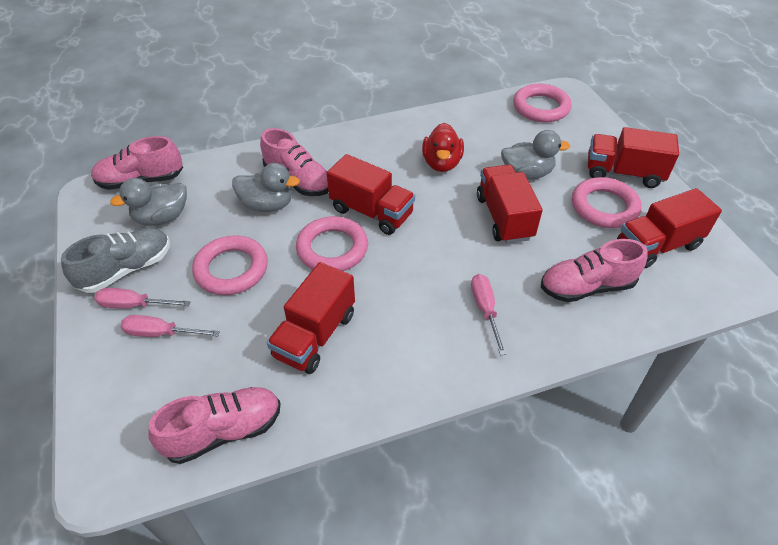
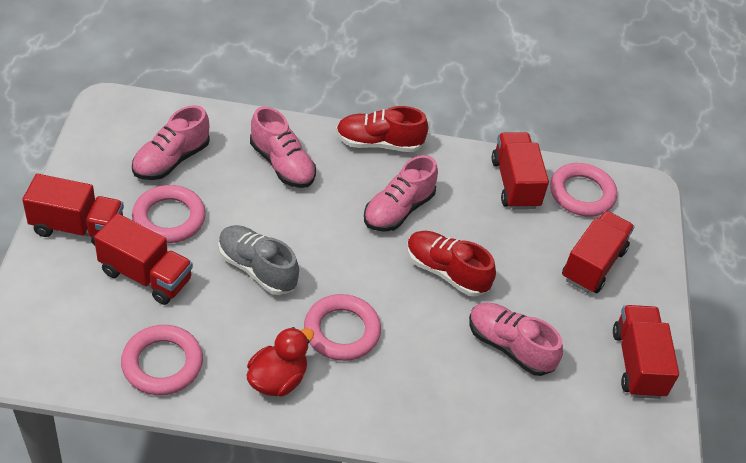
grey duck: [110,178,187,226] [232,163,300,212] [501,130,570,180] = 3 -> none = 0
pink screwdriver: [94,288,191,309] [120,315,220,337] [471,274,506,356] = 3 -> none = 0
red shoe: none = 0 -> [336,106,428,152] [407,231,496,297] = 2

